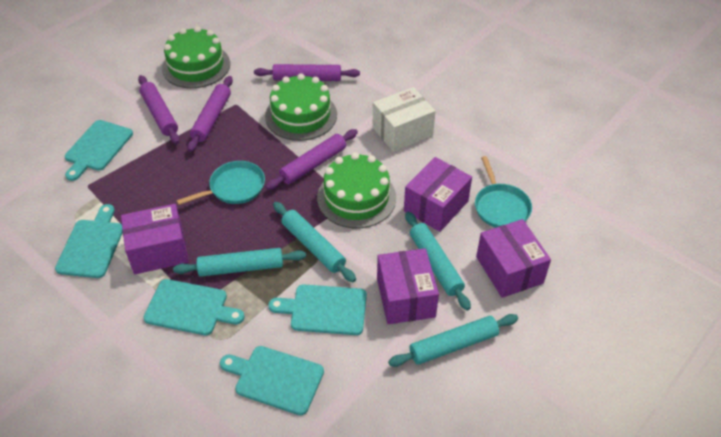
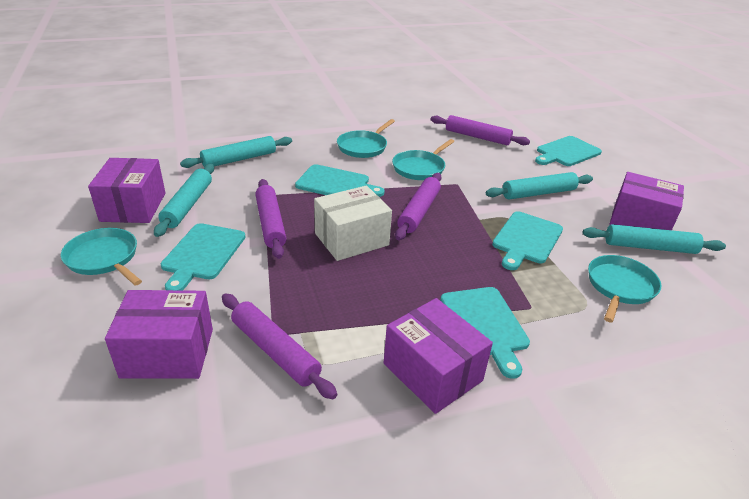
green cake: [162,26,230,88] [265,73,337,141] [317,152,396,228] = 3 -> none = 0
turquoise pan: [176,161,265,205] [475,156,532,228] = 2 -> [61,228,142,286] [337,119,395,158] [392,139,455,180] [588,255,662,323] = 4

